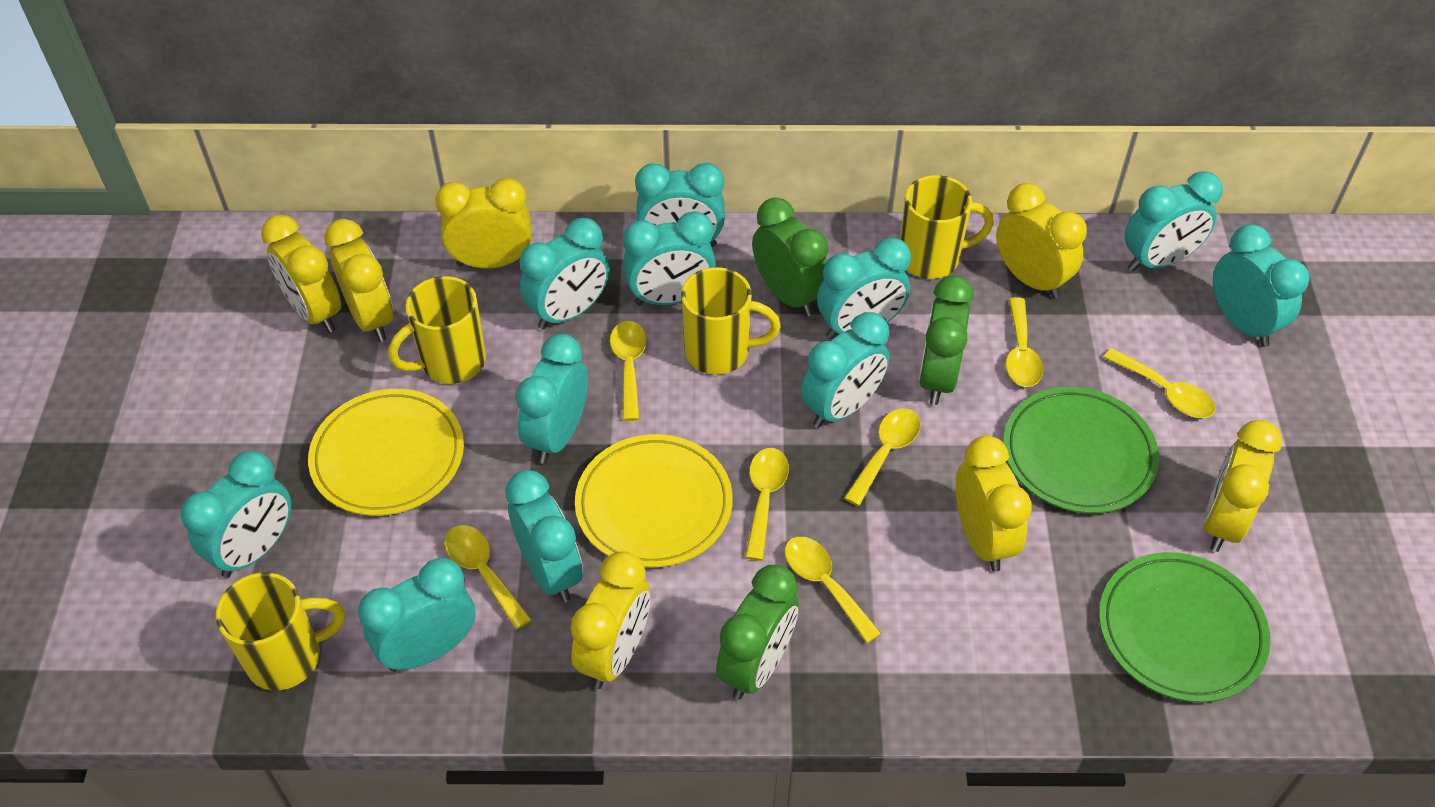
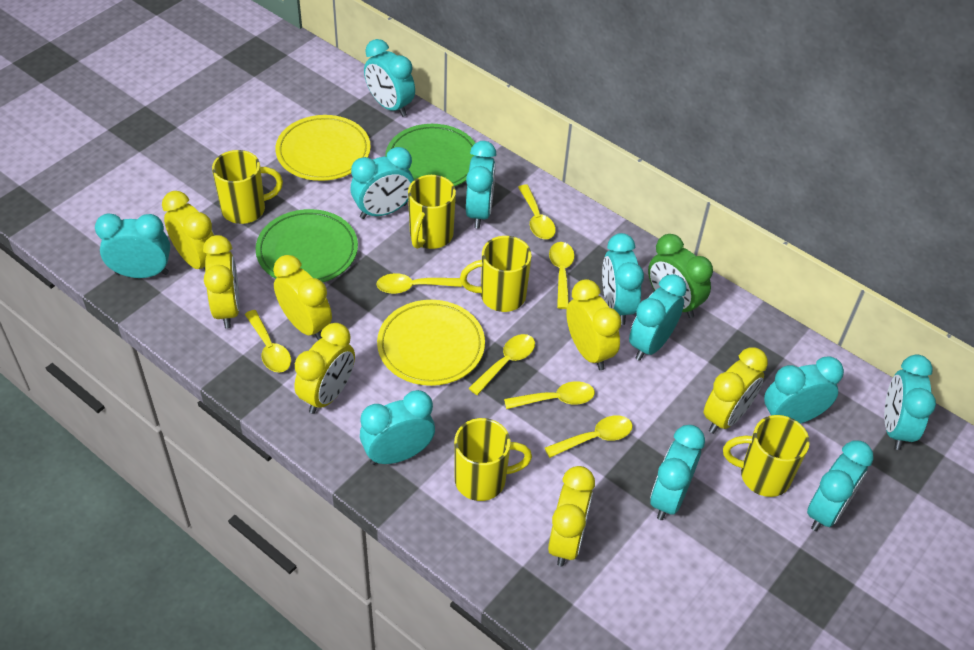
green clock: [716,565,799,700] [752,198,828,316] [919,275,974,405] = 3 -> [648,234,713,318] = 1
yellow mug: [216,573,345,690] [388,276,486,384] [681,267,781,375] [900,175,994,279] = 4 -> [212,150,283,224] [408,175,456,249] [454,418,532,501] [460,236,532,312] [723,415,810,497] = 5

